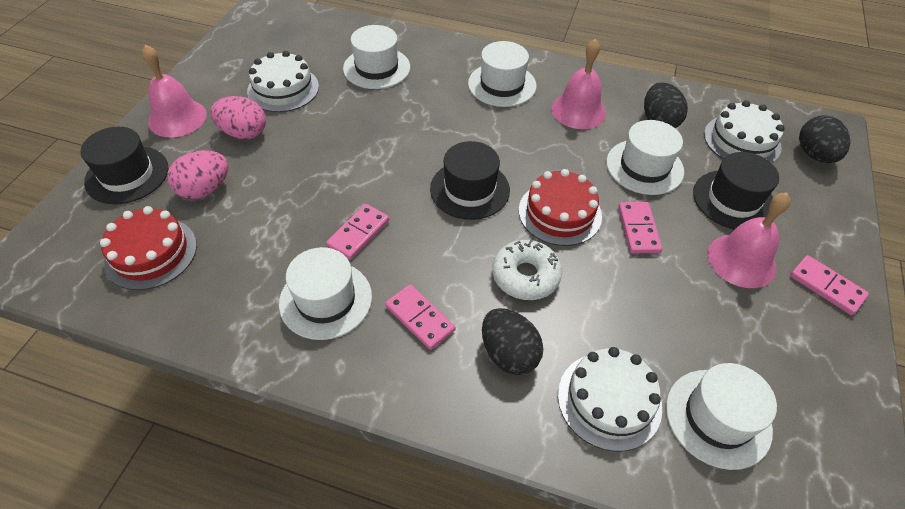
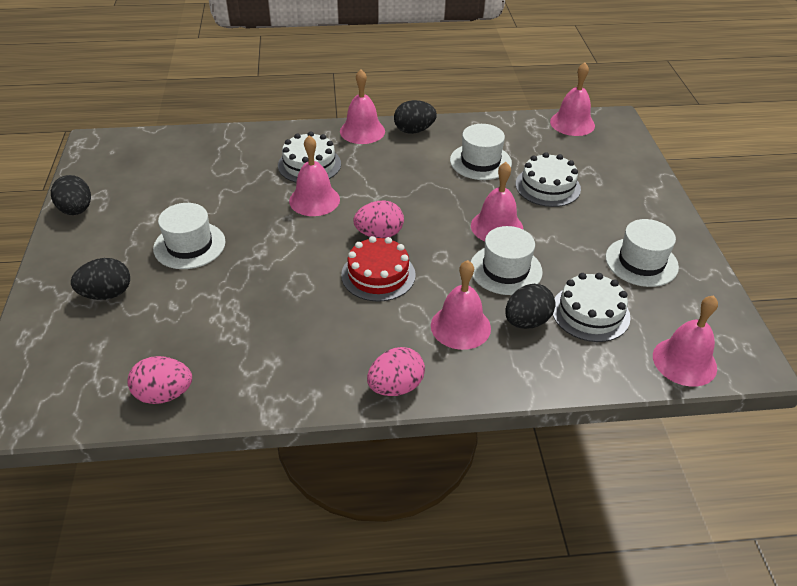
black egg: [482,308,543,375] [644,83,688,128] [799,115,850,163] = 3 -> [51,175,91,215] [71,258,130,300] [394,100,437,134] [505,284,555,329] = 4
black hat: [81,127,168,204] [430,141,510,220] [693,152,779,230] = 3 -> none = 0
pink bell: [142,45,207,137] [551,39,606,129] [708,193,791,288] = 3 -> [289,135,340,216] [340,69,385,144] [431,260,491,350] [471,162,523,241] [550,62,595,136] [653,295,718,387] = 6
pink domino: [326,204,389,260] [385,284,455,350] [618,202,662,253] [790,255,869,315] = 4 -> none = 0
pink egg: [167,150,228,199] [210,96,266,139] = 2 -> [127,356,192,404] [354,200,404,238] [367,347,425,396] = 3
red cake: [100,206,197,290] [519,169,602,246] = 2 -> [341,236,416,302] = 1
white donut: [492,240,562,300] = 1 -> none = 0
white hat: [279,247,372,340] [343,25,410,89] [468,41,537,107] [606,120,684,195] [666,363,777,470] = 5 -> [153,203,226,269] [450,124,512,180] [471,226,543,295] [606,219,679,287] = 4

